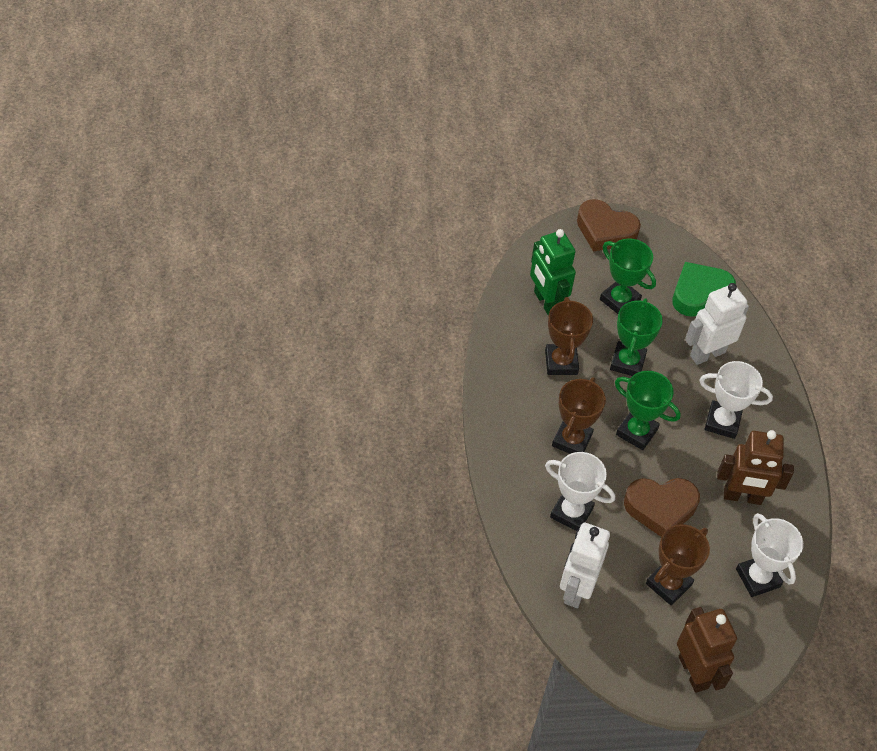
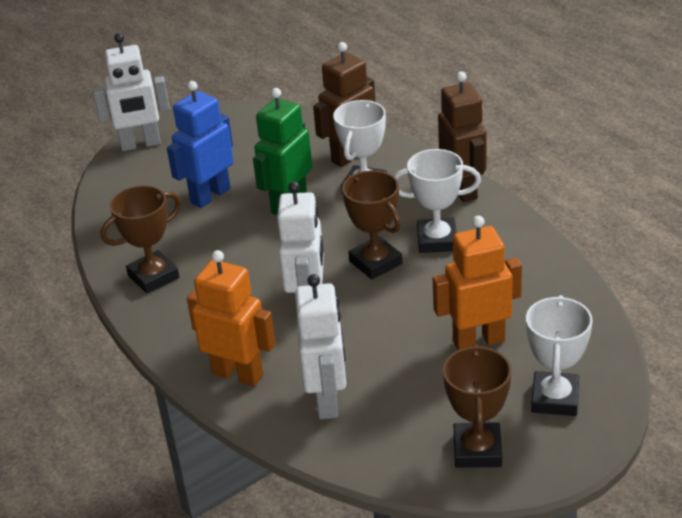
blue robot: none = 0 -> [167,81,234,208] = 1
brown heart: [577,199,641,252] [624,478,700,537] = 2 -> none = 0
green heart: [672,262,736,317] = 1 -> none = 0
green trophy: [600,238,656,314] [610,298,663,376] [615,371,681,450] = 3 -> none = 0
orange robot: none = 0 -> [187,250,276,387] [433,216,522,350] = 2
white robot: [560,523,610,608] [685,283,749,365] = 2 -> [93,33,170,151] [277,181,324,311] [295,274,346,419] = 3

